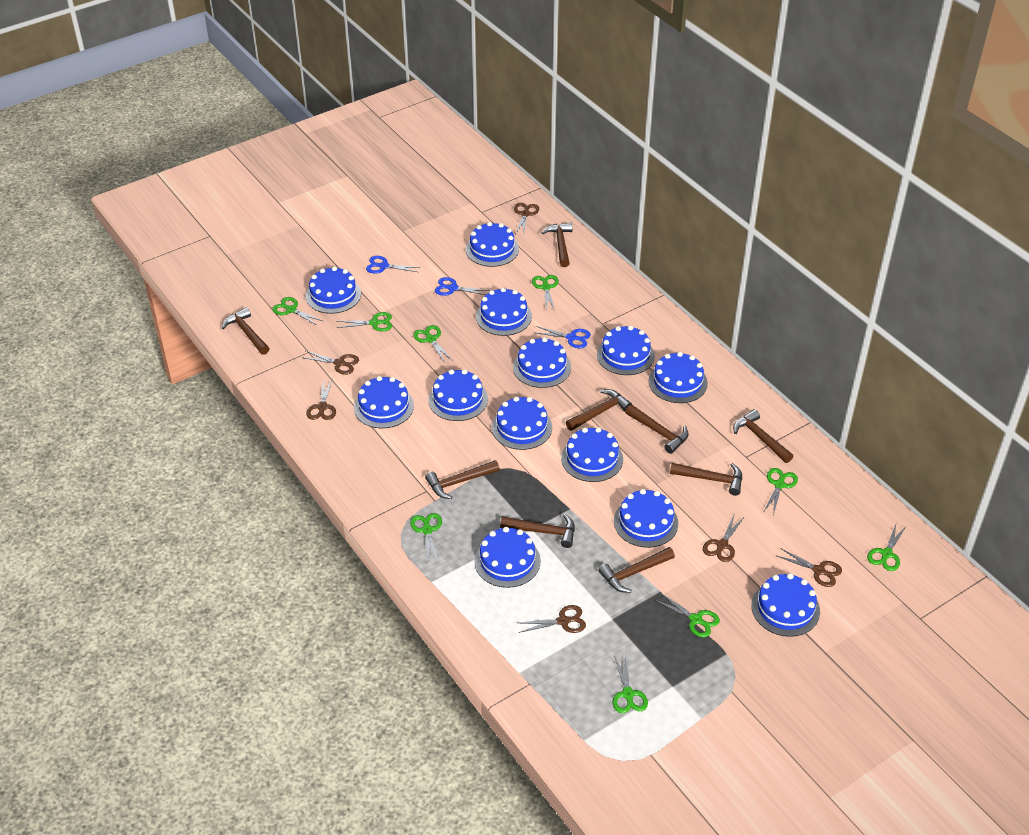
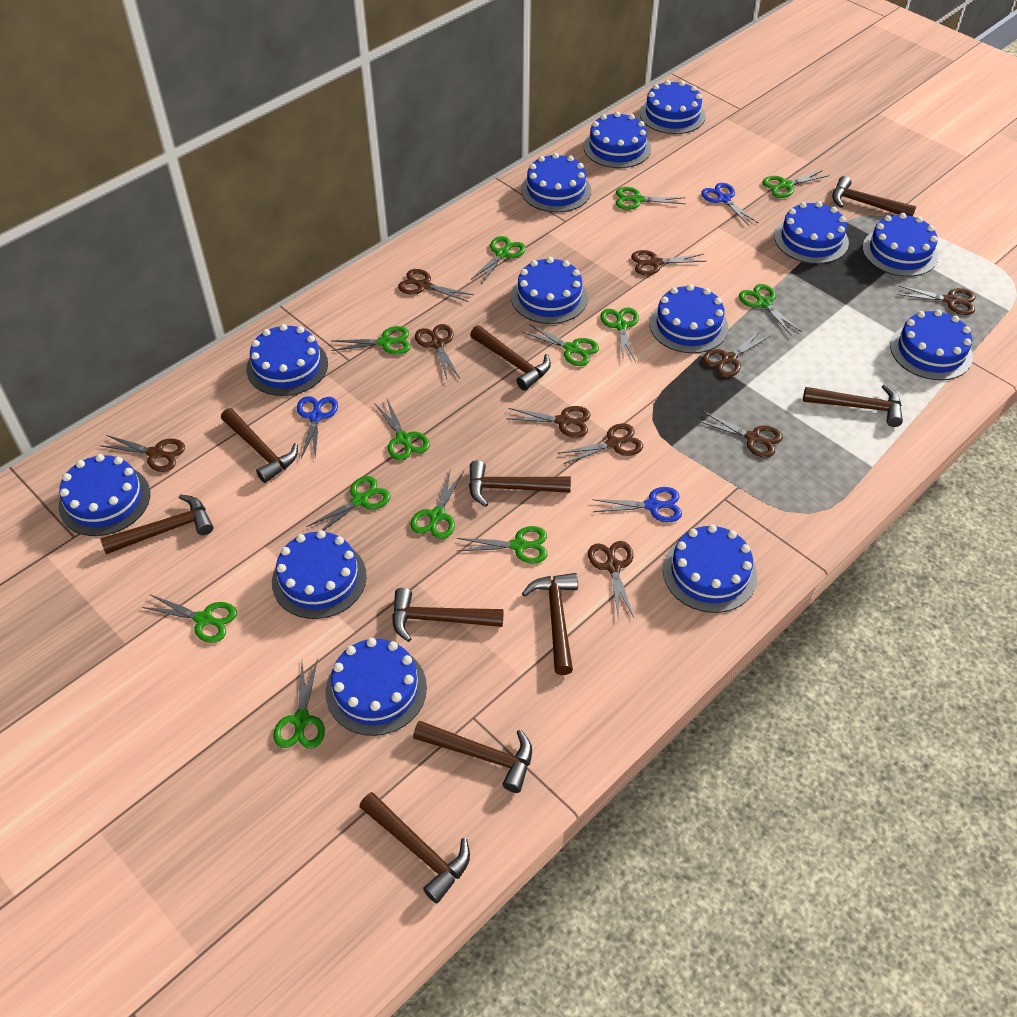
brown hammer: [222,307,270,355] [425,460,500,499] [500,514,575,548] [541,223,572,267] [566,389,632,431] [598,547,675,593] [625,405,689,454] [670,463,742,496] [733,409,793,463] = 9 -> [100,494,213,554] [221,408,298,483] [359,792,470,903] [392,588,504,642] [413,720,532,793] [469,460,571,507] [470,325,551,391] [522,573,578,675] [803,384,903,427] [832,176,916,216] = 10
brown scissors: [301,351,359,375] [306,380,336,420] [514,203,539,236] [519,605,586,633] [703,514,745,562] [777,548,842,587] = 6 -> [99,435,185,472] [398,269,474,302] [415,324,460,379] [506,406,591,438] [558,423,643,464] [588,541,634,619] [631,250,707,275] [698,411,783,458] [703,330,771,377] [897,285,976,315] = 10
green scissors: [272,297,323,326] [337,312,392,331] [410,513,442,561] [413,325,452,362] [532,275,559,310] [613,655,648,713] [654,592,720,637] [764,468,798,515] [867,522,907,571] = 9 -> [142,594,237,643] [273,659,325,748] [306,476,391,531] [332,326,410,355] [374,399,430,460] [410,471,464,539] [457,526,547,564] [471,236,526,284] [522,324,599,366] [600,307,639,362] [616,187,686,210] [739,284,802,336] [762,170,830,198] = 13

